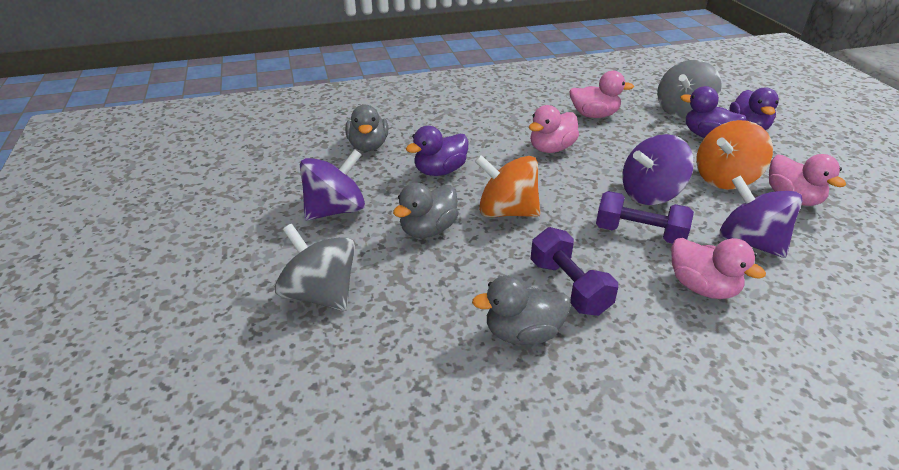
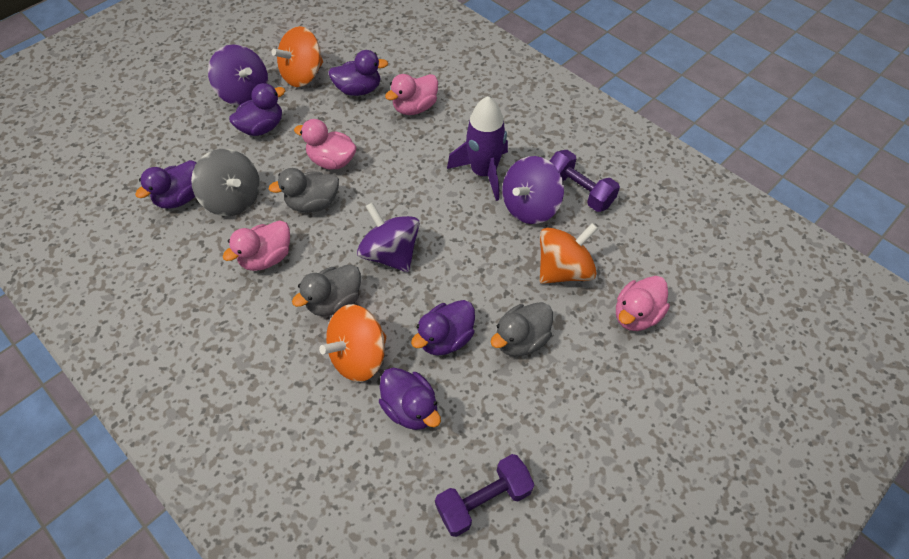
grey spinning top: [275,224,355,311] [657,60,722,119] = 2 -> [191,149,260,216] = 1
orange spinning top: [475,155,541,217] [696,120,773,189] = 2 -> [271,26,323,87] [319,304,387,382] [540,223,598,284] = 3
purple duck: [406,126,469,176] [680,86,747,138] [729,87,779,130] = 3 -> [135,160,197,209] [229,83,285,136] [328,50,388,96] [379,368,441,430] [411,300,475,356] = 5
purple rocket: none = 0 -> [447,96,508,201] = 1

